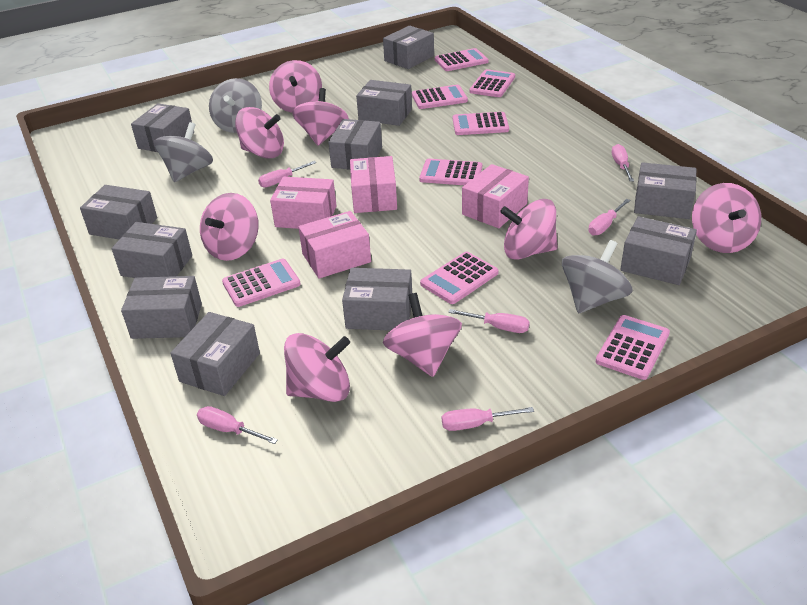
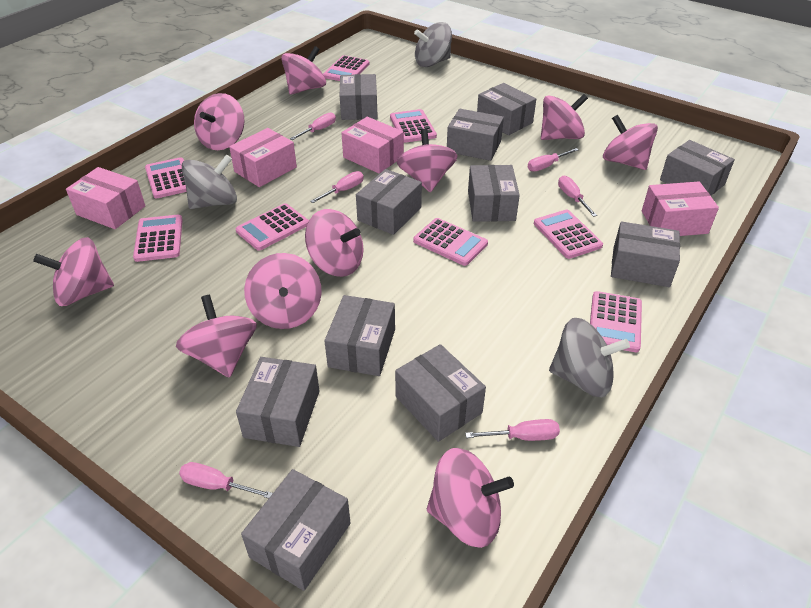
pink spinning top: [200,193,259,261] [235,107,284,159] [269,60,322,113] [284,333,350,402] [292,88,349,146] [383,293,462,377] [500,199,558,259] [692,183,761,253] = 8 -> [33,237,114,306] [176,295,257,378] [194,93,245,150] [244,253,322,329] [281,46,326,95] [305,209,364,277] [397,128,458,192] [427,448,514,548] [541,94,588,140] [603,115,658,170] = 10

